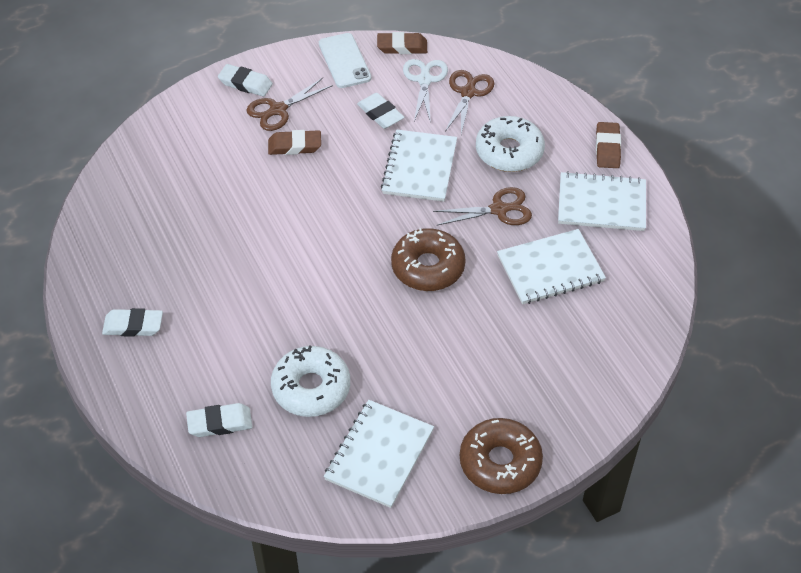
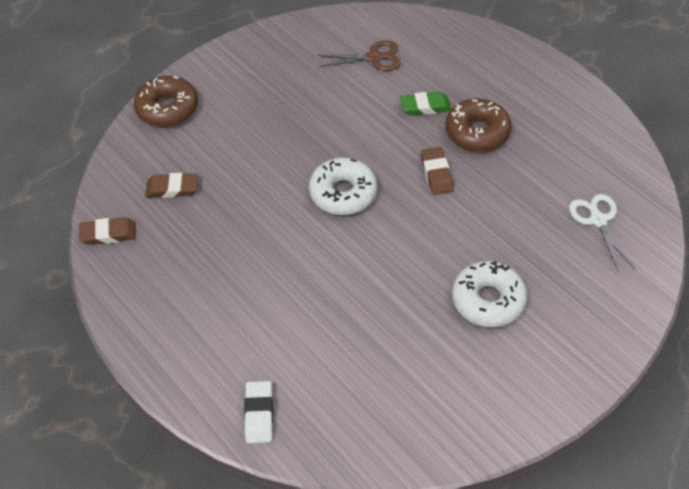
brown scissors: [247,78,333,131] [433,187,532,226] [445,70,494,134] = 3 -> [317,40,401,71] = 1
green eraser: none = 0 -> [400,92,451,116] = 1
white eraser: [102,308,163,337] [186,403,252,437] [218,64,273,97] [357,93,404,129] = 4 -> [244,381,273,443] = 1
white notebook: [324,400,434,508] [381,130,457,202] [497,229,606,304] [558,171,646,231] = 4 -> none = 0
white phone: [319,33,371,88] = 1 -> none = 0

